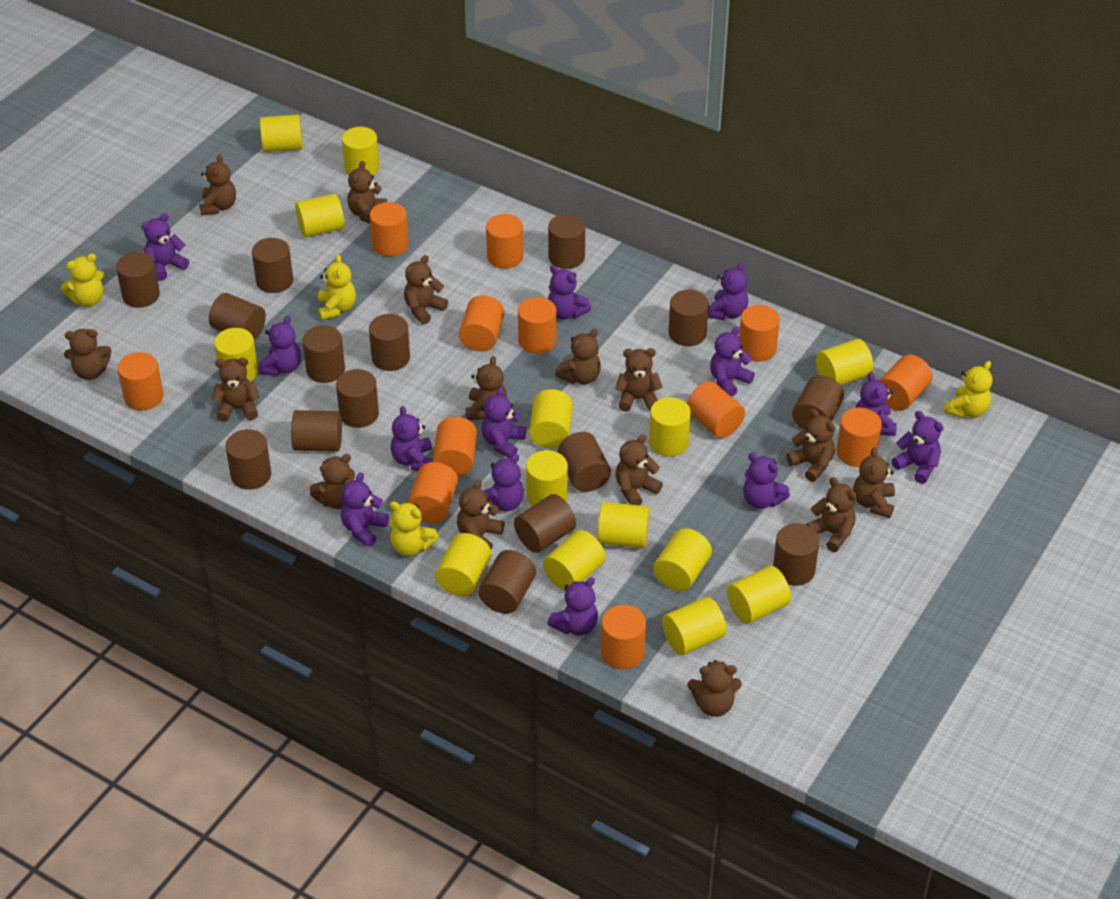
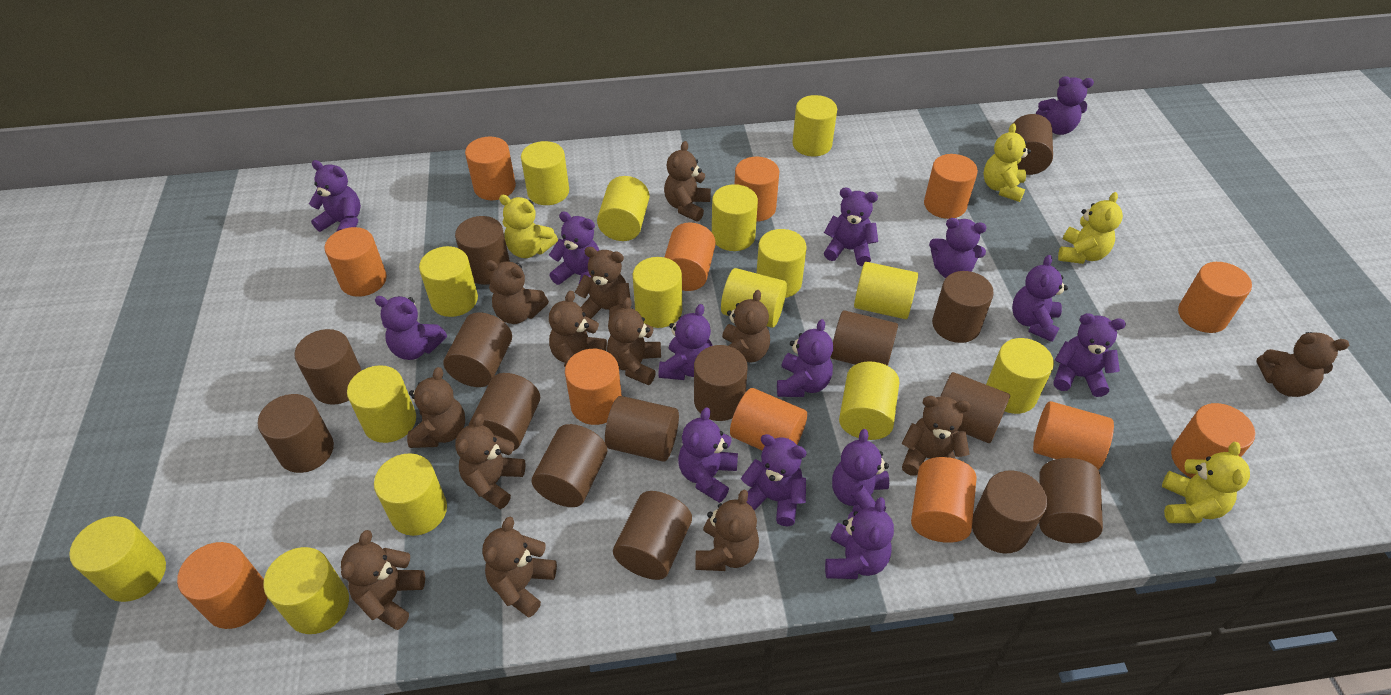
brown teddy bear: [64,329,112,380] [199,154,236,215] [212,358,260,422] [310,454,355,509] [347,161,387,224] [404,255,448,324] [457,479,504,549] [466,356,507,420] [555,329,601,384] [615,348,663,412] [615,434,663,505] [688,660,742,717] [786,409,835,482] [806,477,857,552] [853,447,895,518] = 15 -> [341,530,425,630] [407,367,465,448] [455,414,526,509] [482,517,557,618] [485,260,549,324] [549,291,607,367] [575,247,630,319] [607,297,661,385] [664,141,711,221] [695,490,759,571] [722,290,770,363] [902,396,971,476] [1256,332,1350,397] = 13
purple teddy bear: [141,213,189,281] [258,316,301,376] [341,472,389,547] [391,406,433,470] [482,387,526,459] [484,454,524,511] [547,577,598,636] [548,265,591,320] [708,262,748,320] [710,326,755,397] [743,453,790,509] [855,372,897,436] [892,411,944,484] = 13 -> [309,160,361,232] [375,296,447,360] [549,211,599,294] [659,304,713,380] [678,407,738,503] [741,434,807,527] [777,319,833,397] [824,188,878,266] [825,497,894,579] [832,429,889,512] [929,218,987,278] [1012,255,1068,342] [1036,76,1094,135] [1054,313,1126,397] = 14
yellow cylinder: [214,328,258,381] [260,114,303,152] [295,193,345,238] [342,127,380,176] [435,533,492,596] [526,450,568,506] [529,389,573,448] [543,530,606,591] [598,502,649,548] [649,397,691,457] [653,528,712,591] [662,597,727,655] [727,566,791,624] [816,339,873,385] = 14 -> [69,516,166,602] [263,547,349,634] [347,365,416,443] [374,453,447,536] [419,246,478,317] [521,141,569,205] [597,176,650,241] [632,257,682,328] [712,184,758,251] [721,268,787,328] [757,229,807,298] [792,95,837,156] [839,361,899,440] [854,262,918,319] [986,338,1054,414] = 15

